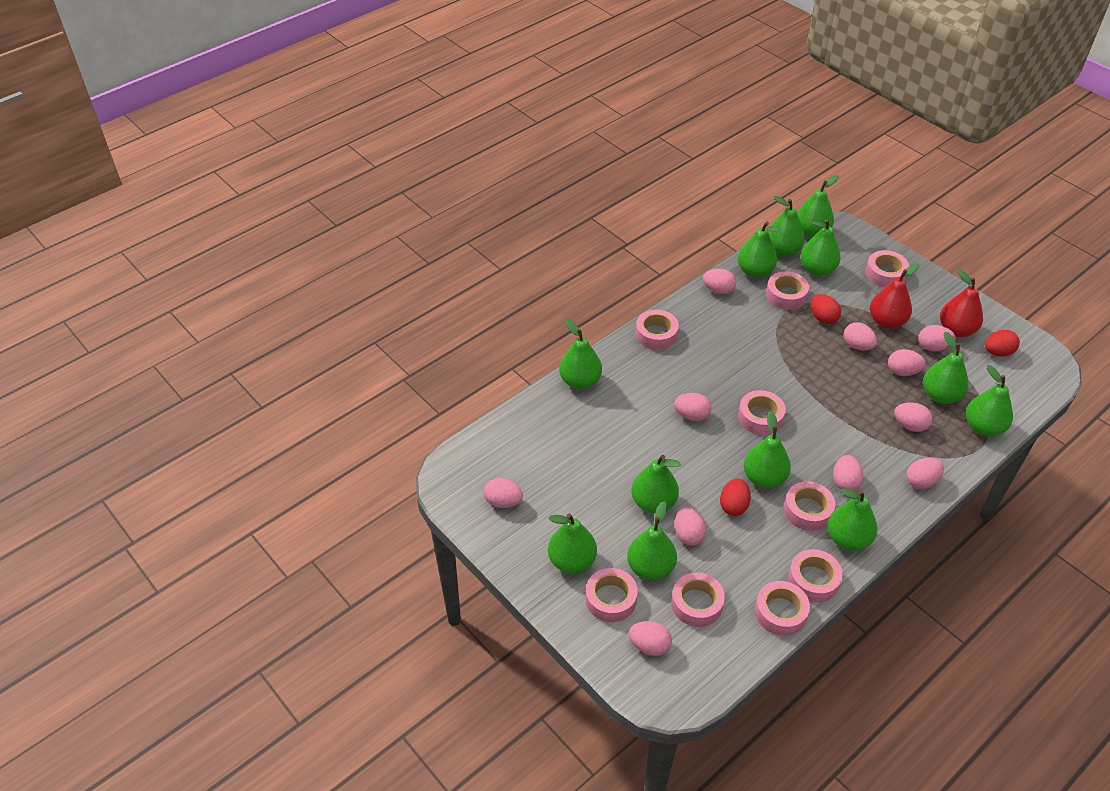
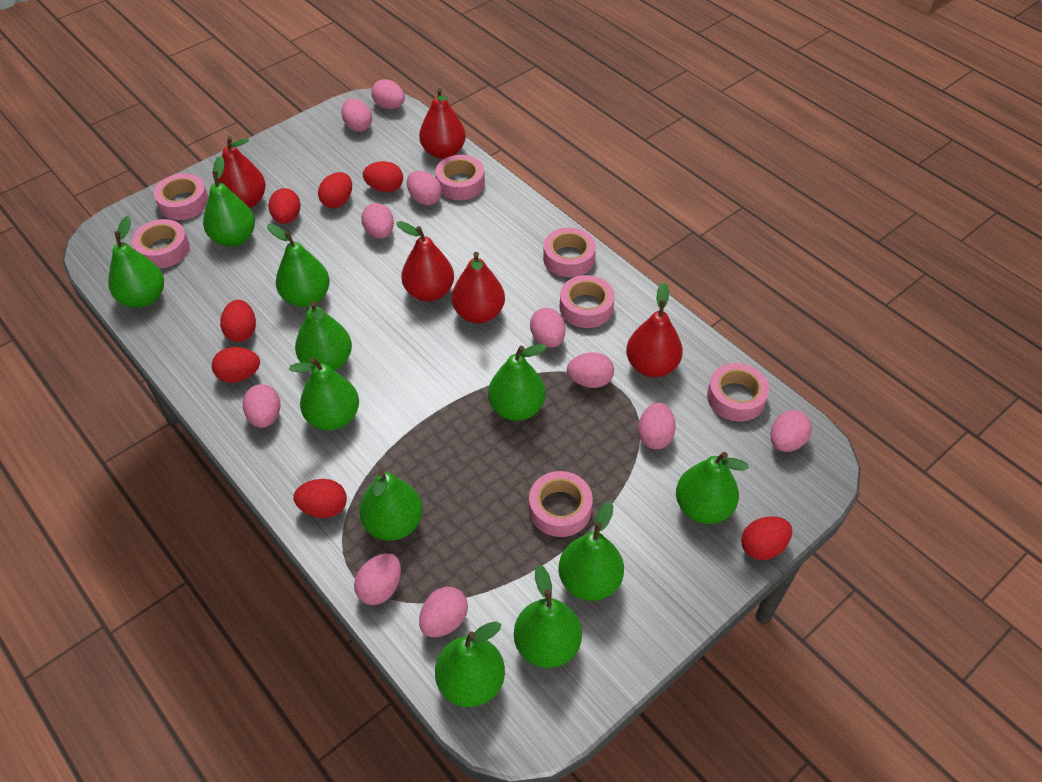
green pear: [548,513,597,573] [559,319,602,389] [627,501,677,580] [631,455,681,513] [737,222,781,278] [744,411,791,488] [768,196,805,257] [797,175,839,238] [801,219,841,276] [827,489,877,551] [923,332,969,404] [966,365,1013,437] = 12 -> [108,216,164,308] [203,156,255,247] [267,224,330,307] [289,357,359,431] [295,301,352,371] [359,470,423,541] [435,621,505,707] [488,344,547,421] [514,565,582,668] [559,501,624,601] [676,452,749,524] = 11
pink tape: [585,568,638,622] [636,310,679,350] [671,572,725,627] [738,390,786,435] [755,581,810,636] [766,271,809,310] [784,481,835,531] [788,549,843,603] [865,250,909,287] = 9 -> [132,219,190,268] [154,174,208,220] [435,155,485,200] [529,471,593,537] [543,227,596,277] [560,275,615,328] [707,363,769,422] = 7
red egg: [720,478,751,516] [811,294,841,324] [985,330,1020,356] = 3 -> [212,347,260,383] [220,300,256,342] [269,188,301,224] [293,479,347,518] [318,172,352,208] [363,161,403,192] [741,516,792,560] = 7
red pear: [870,263,920,329] [940,269,983,337] = 2 -> [218,136,266,208] [397,221,454,302] [419,88,466,159] [452,252,505,323] [626,282,683,377] = 5

